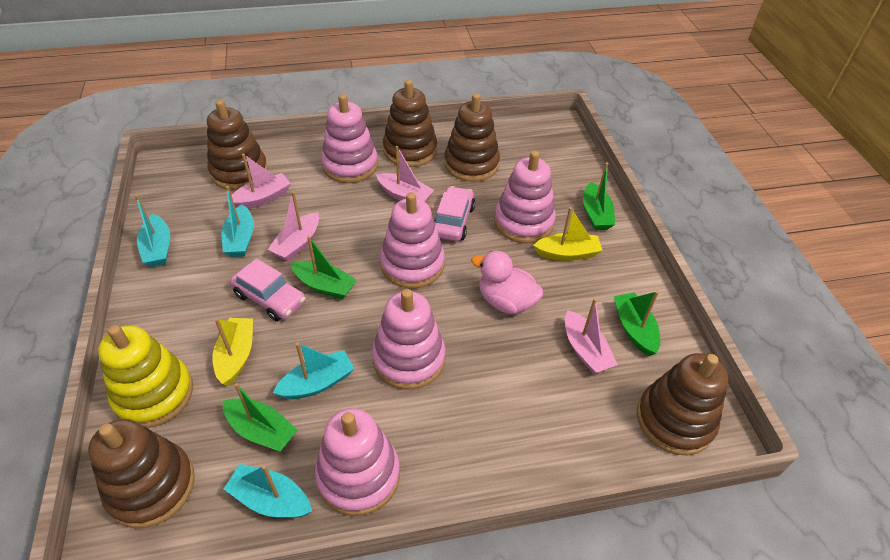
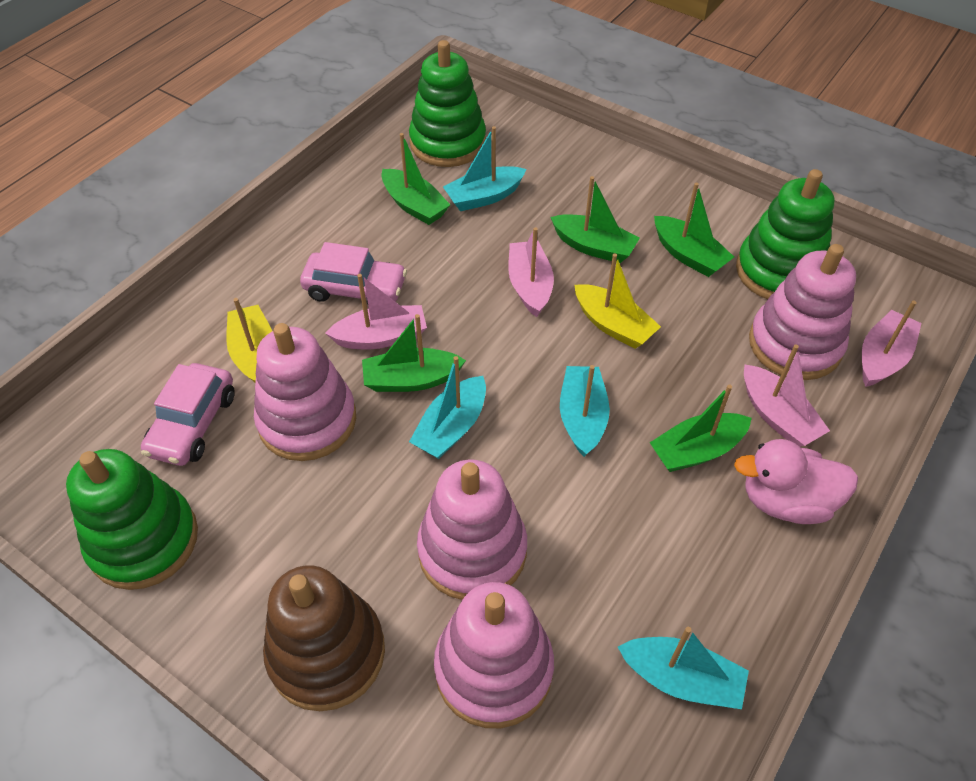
brown stacking toy: [88,419,195,528] [207,100,268,190] [383,79,437,167] [444,93,500,182] [637,353,728,456] = 5 -> [263,565,385,711] = 1
green boat: [223,383,297,451] [290,236,357,299] [583,162,615,230] [614,291,660,356] = 4 -> [362,314,466,392] [381,133,450,225] [551,176,640,263] [650,385,752,472] [654,183,734,277] = 5
green stacking toy: none = 0 -> [66,449,198,590] [409,40,486,167] [736,169,835,299] = 3
pink stacking toy: [315,408,400,516] [321,94,378,183] [372,289,446,390] [380,192,445,288] [494,151,556,243] = 5 -> [254,323,356,461] [417,460,527,600] [434,582,554,728] [749,244,856,380] = 4
yellow stacking toy: [98,325,193,428] = 1 -> none = 0

